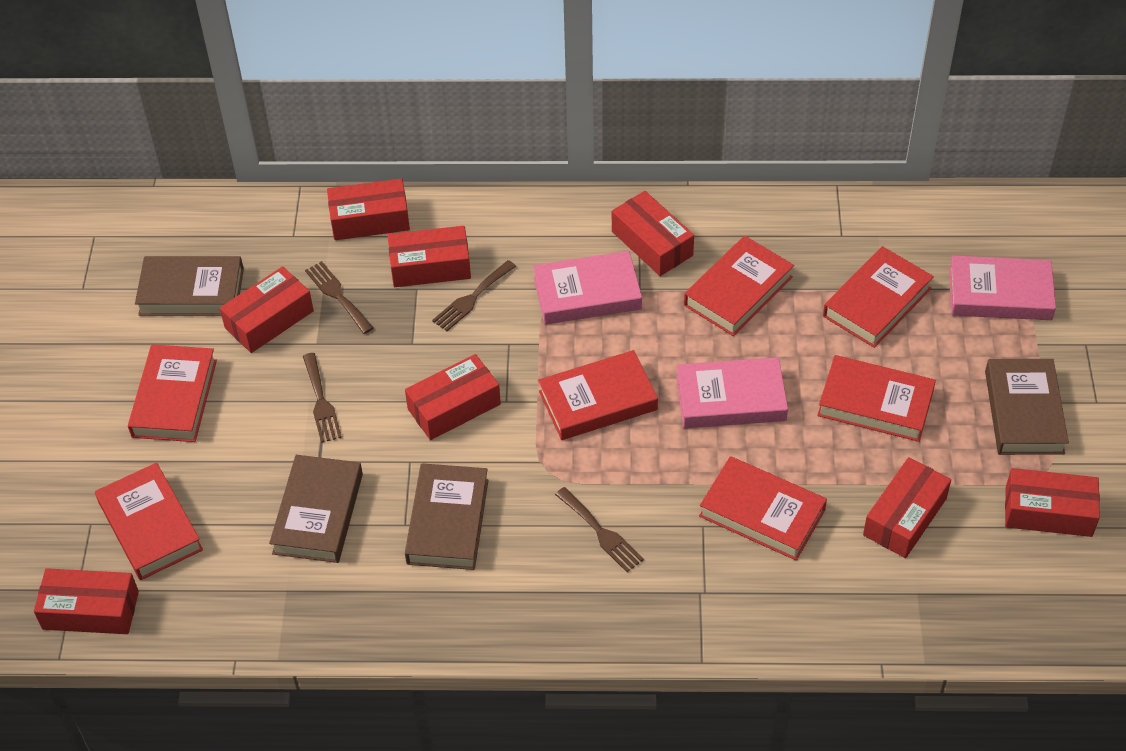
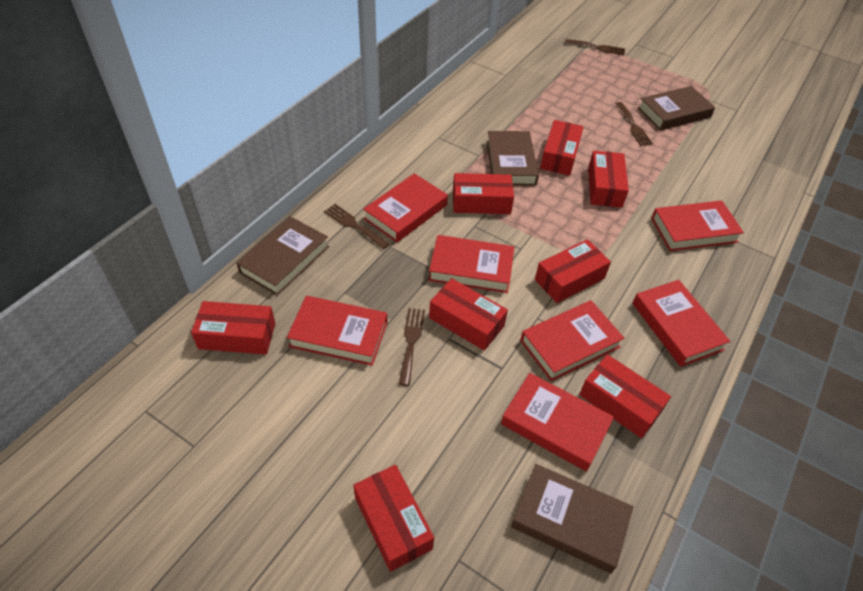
pink book: [533,251,642,324] [676,357,788,428] [949,255,1056,320] = 3 -> none = 0

